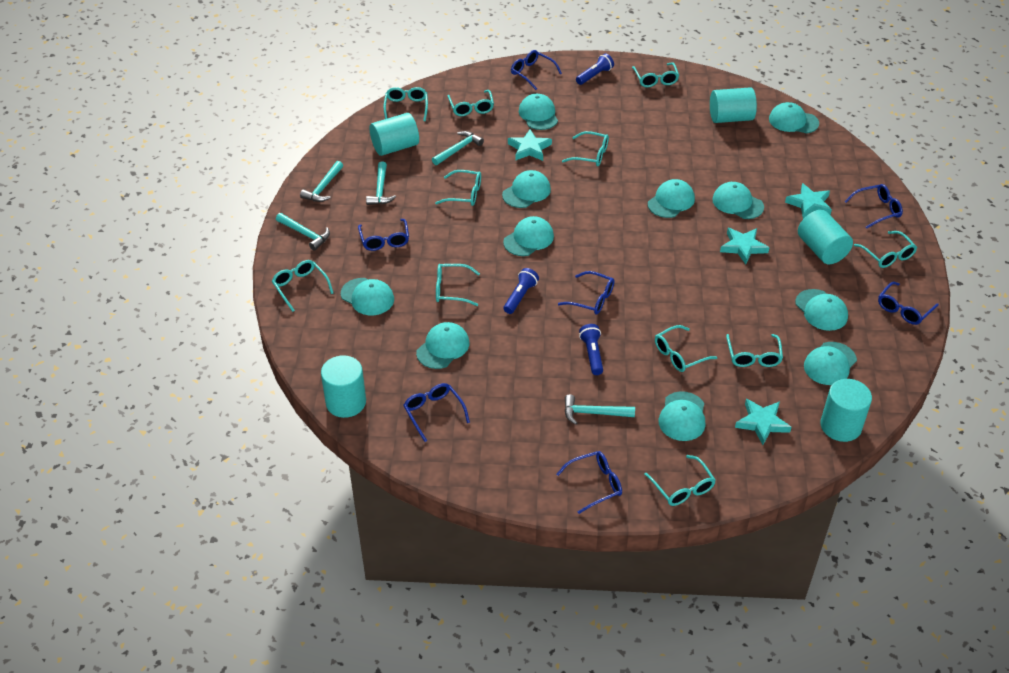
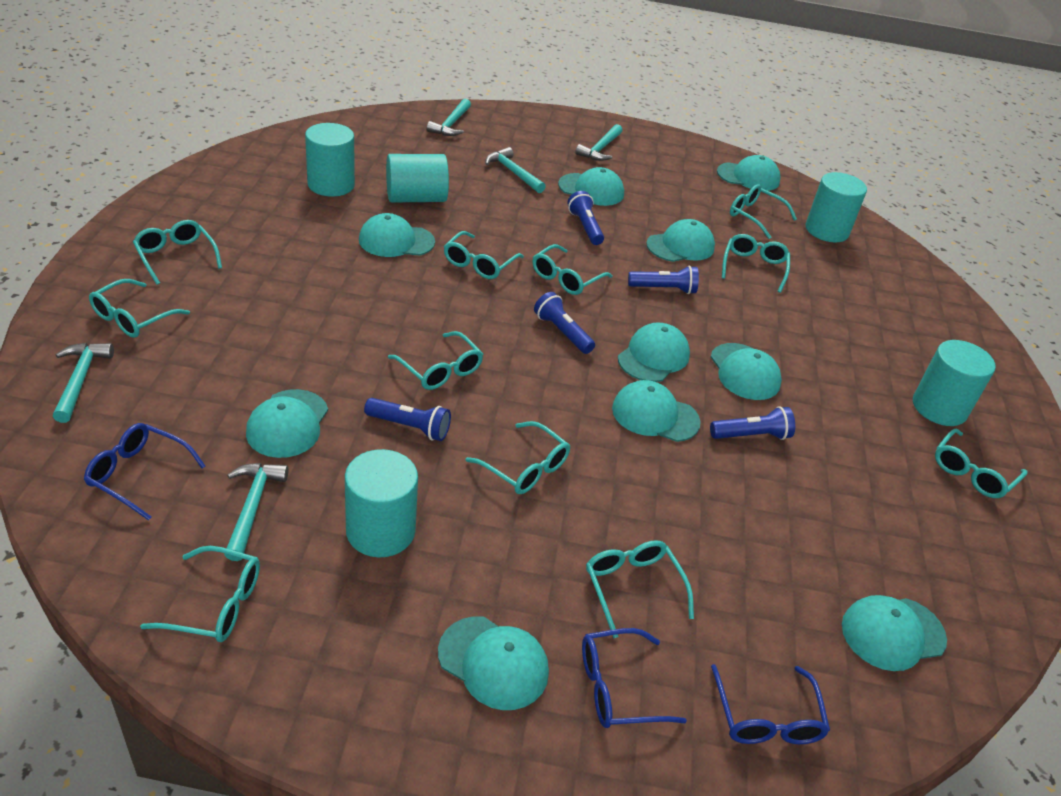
blue flashlight: [503,268,539,314] [576,53,614,85] [579,324,603,375] = 3 -> [364,398,451,441] [534,292,595,354] [567,191,604,245] [628,266,699,294] [710,406,795,440] = 5
blue glasses: [358,219,409,251] [403,383,470,442] [511,50,562,90] [556,451,622,514] [558,271,614,314] [844,184,903,229] [878,282,939,325] = 7 -> [84,423,205,521] [582,628,687,728] [711,664,830,744] = 3
turquoise cap: [341,278,394,315] [416,322,469,369] [502,170,551,208] [503,216,554,256] [519,94,558,130] [648,179,695,218] [659,391,705,441] [712,182,764,219] [769,102,819,133] [795,289,848,331] [804,342,857,385] = 11 -> [246,389,328,458] [359,213,435,257] [438,616,549,710] [558,167,624,206] [612,380,701,442] [618,322,690,382] [646,219,715,262] [711,343,782,400] [717,155,781,191] [842,595,947,671] = 10
turquoise star: [508,129,552,161] [720,228,770,264] [735,399,792,445] [785,183,832,219] = 4 -> none = 0

